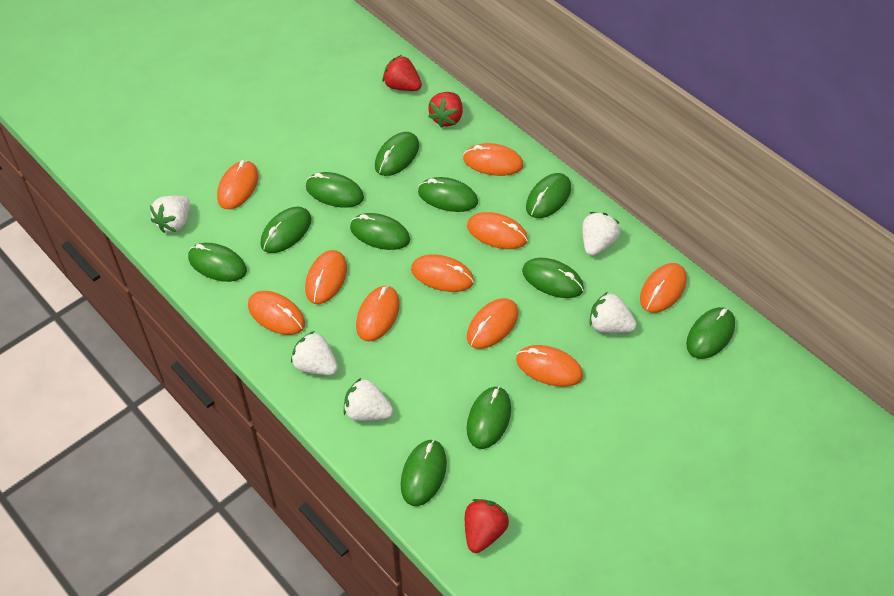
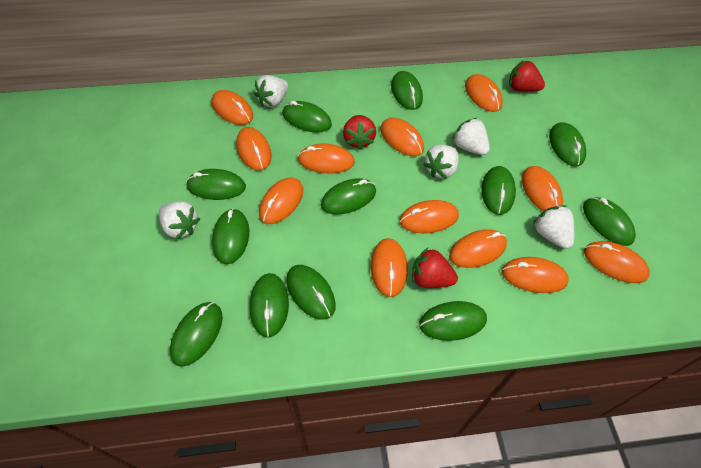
green mouse: [188,243,247,282] [260,207,312,253] [306,172,364,208] [350,213,410,250] [375,132,419,176] [401,439,447,506] [418,177,478,212] [467,386,511,449] [522,258,584,298] [526,173,571,218] [686,307,735,359] = 11 -> [170,302,223,367] [186,169,246,200] [212,208,249,265] [250,273,289,338] [282,101,332,132] [287,265,336,320] [321,178,376,215] [391,71,423,110] [419,301,487,341] [481,166,516,215] [549,122,586,166] [583,197,636,246] = 12
orange mouse: [217,160,258,209] [248,291,305,335] [305,250,347,304] [356,285,400,341] [411,254,474,292] [463,143,524,176] [467,212,528,249] [467,298,518,349] [516,345,583,387] [640,263,687,313] = 10 -> [212,90,253,125] [236,127,272,171] [259,177,303,224] [297,143,355,173] [371,238,408,297] [380,118,424,156] [399,200,459,233] [449,229,507,268] [465,74,503,112] [502,257,569,293] [522,166,563,211] [584,241,650,283] = 12

